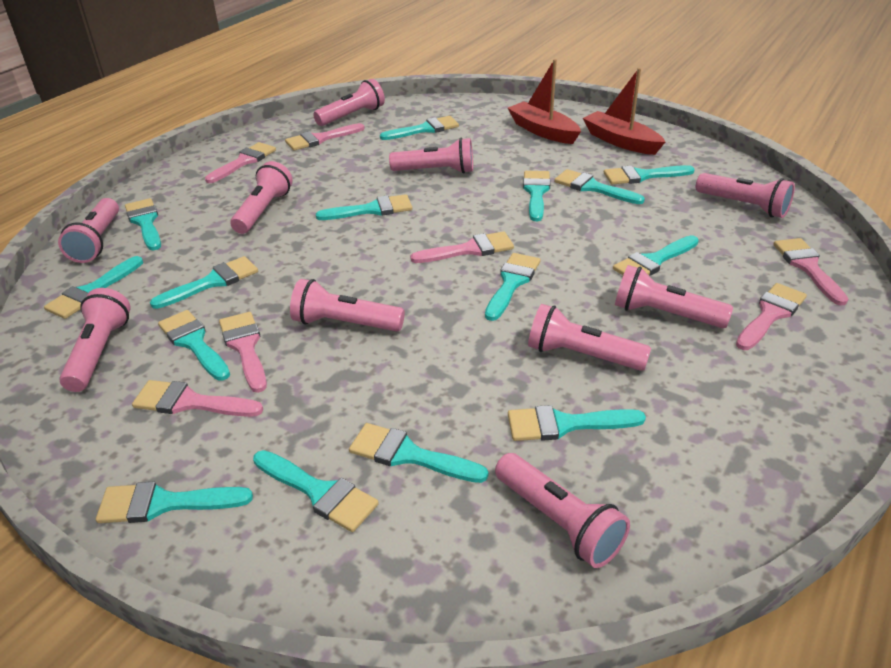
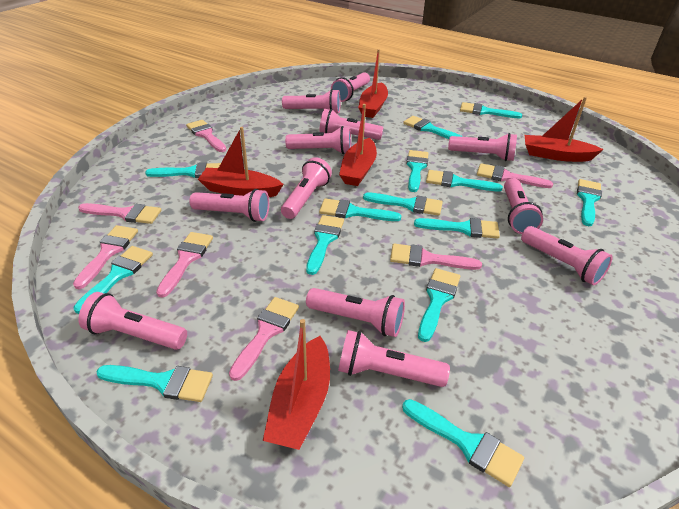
pink flashlight: [58,198,119,263] [59,288,131,392] [230,161,293,234] [290,279,405,332] [313,79,385,126] [389,138,473,174] [495,453,630,568] [528,304,651,371] [615,265,733,328] [696,173,795,218] = 10 -> [79,292,187,350] [189,189,269,222] [281,157,332,219] [282,89,341,114] [285,126,351,154] [306,288,405,337] [319,109,383,140] [331,72,370,102] [338,330,450,387] [448,133,517,161] [504,178,543,234] [521,226,613,285] = 12
red boat: [508,59,581,144] [583,68,665,155] = 2 -> [198,127,284,197] [263,319,330,450] [339,104,377,186] [358,49,388,118] [525,97,604,162] = 5
turquoise brush: [44,256,143,319] [96,481,253,523] [125,198,161,250] [150,256,258,309] [158,310,230,381] [253,450,379,532] [316,194,412,220] [349,423,488,483] [380,116,459,140] [485,253,540,321] [508,405,646,441] [523,171,550,221] [554,169,645,204] [604,165,695,184] [613,235,699,275] = 15 -> [73,246,153,314] [96,365,213,402] [145,162,221,178] [306,215,344,275] [319,199,402,221] [363,193,443,216] [402,399,524,487] [403,116,463,139] [406,150,429,192] [414,218,500,239] [418,268,460,342] [426,170,503,191] [460,102,522,118] [577,179,602,226] = 14

